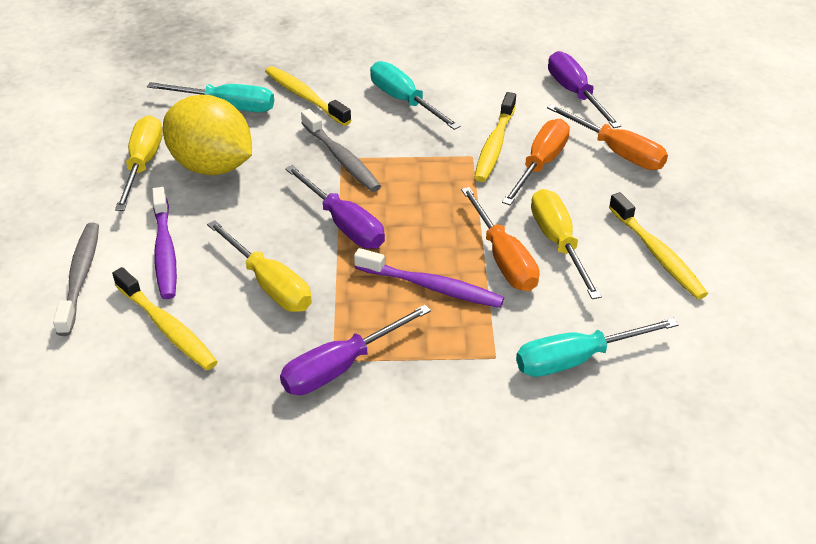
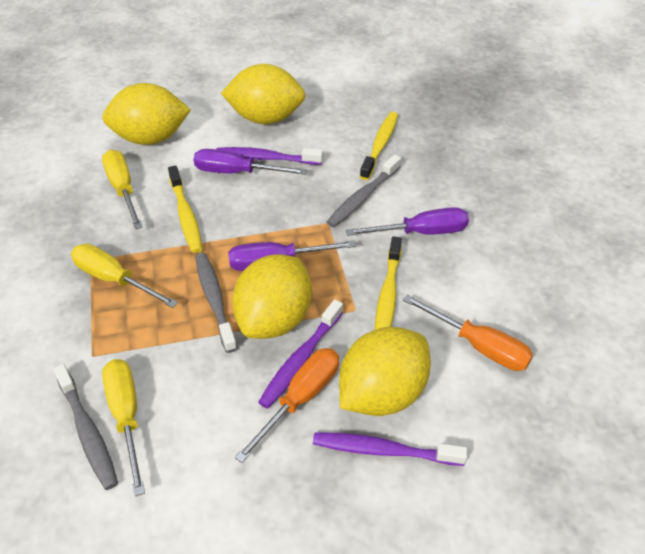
grey toothbrush: [53,223,99,336] [301,109,381,192] = 2 -> [53,364,118,490] [195,253,237,353] [327,154,401,227] = 3
orange screwdriver: [461,187,539,291] [502,119,570,205] [547,104,668,170] = 3 -> [235,348,339,463] [403,295,533,371] = 2
purple toothbrush: [152,187,177,299] [354,248,504,308] = 2 -> [216,147,323,165] [258,299,343,409] [313,432,468,466] = 3
turquoise screwdriver: [147,82,274,112] [370,61,461,130] [516,318,679,377] = 3 -> none = 0
yellow lemon: [163,95,252,175] = 1 -> [102,83,191,145] [221,64,306,124] [232,254,312,339] [339,327,431,416] = 4
yellow toothbrush: [112,267,218,370] [265,66,351,126] [474,92,516,182] [609,192,708,299] = 4 -> [168,166,202,253] [360,112,398,180] [375,236,402,330] = 3

